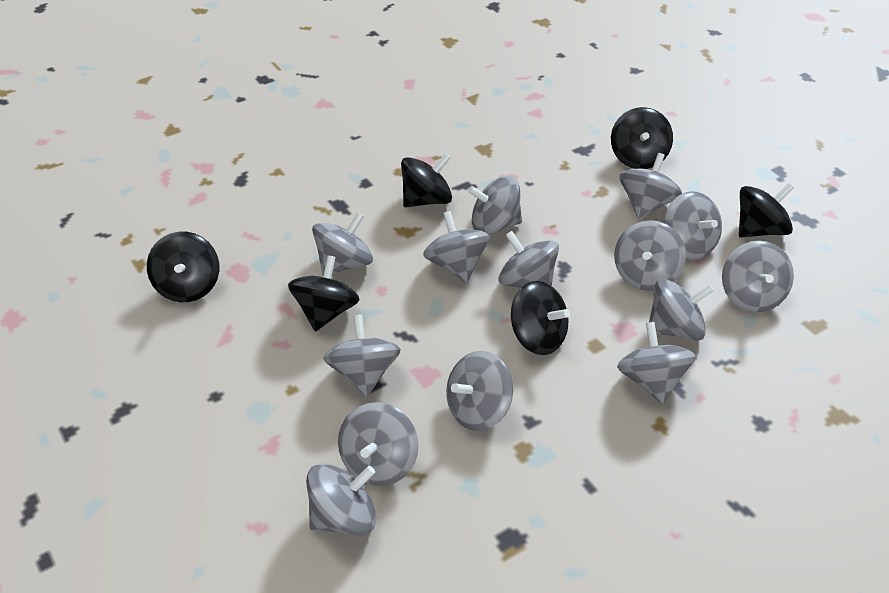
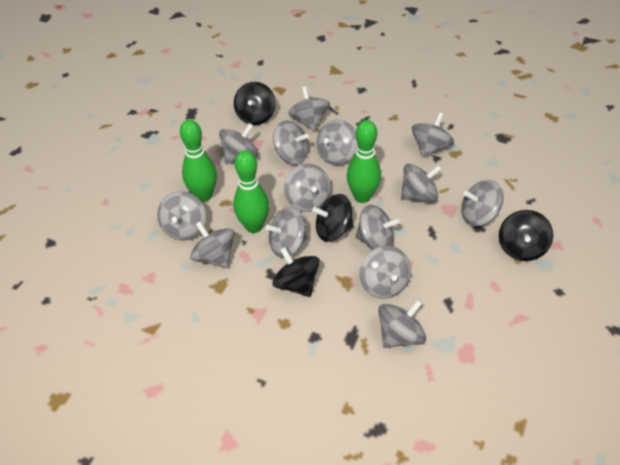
black spinning top: [147,232,219,302] [288,255,360,332] [401,153,452,207] [511,281,570,355] [611,107,673,169] [739,183,794,237] = 6 -> [234,82,276,125] [272,247,320,297] [312,194,354,242] [499,210,553,261] = 4
green bowling pin: none = 0 -> [180,119,217,202] [233,150,269,233] [347,120,381,203] = 3

